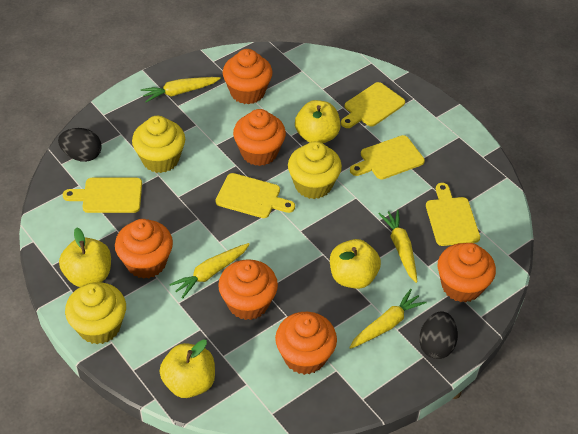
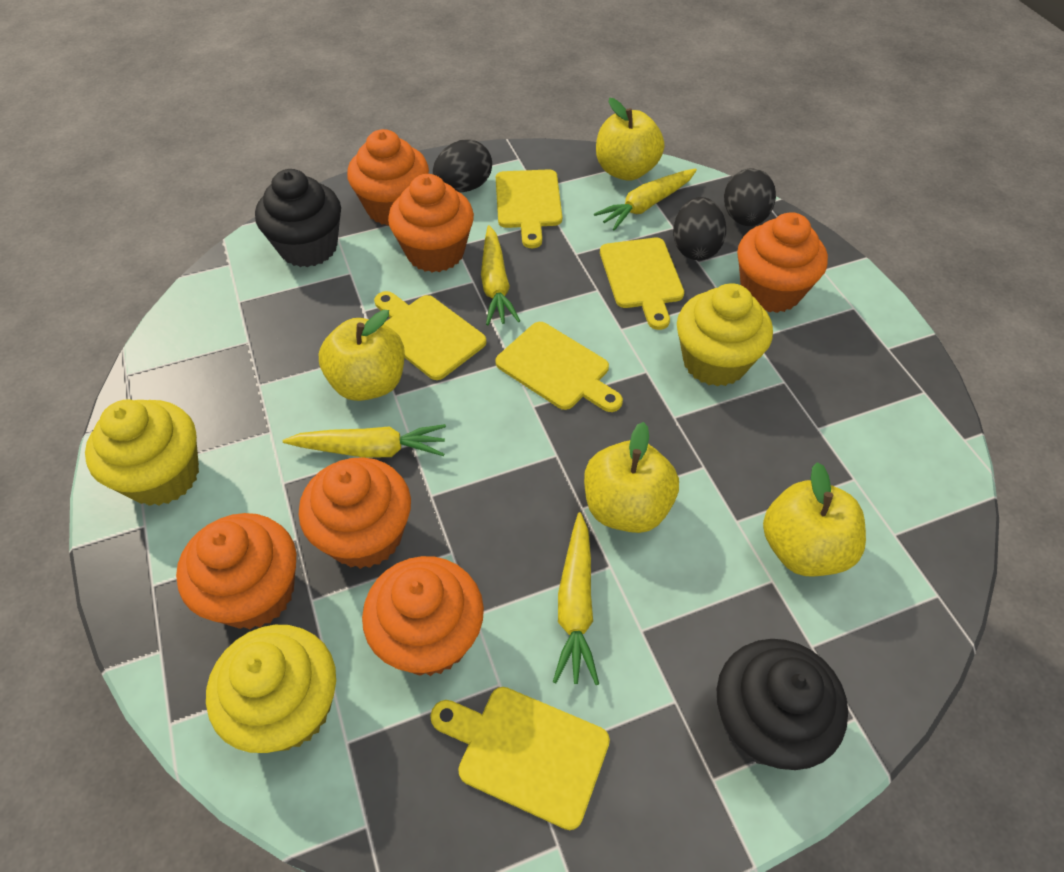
black cupcake: none = 0 -> [255,169,341,267] [717,639,848,770] = 2
black egg: [58,128,102,162] [419,312,458,359] = 2 -> [433,139,492,192] [673,197,726,260] [724,168,776,226] = 3

